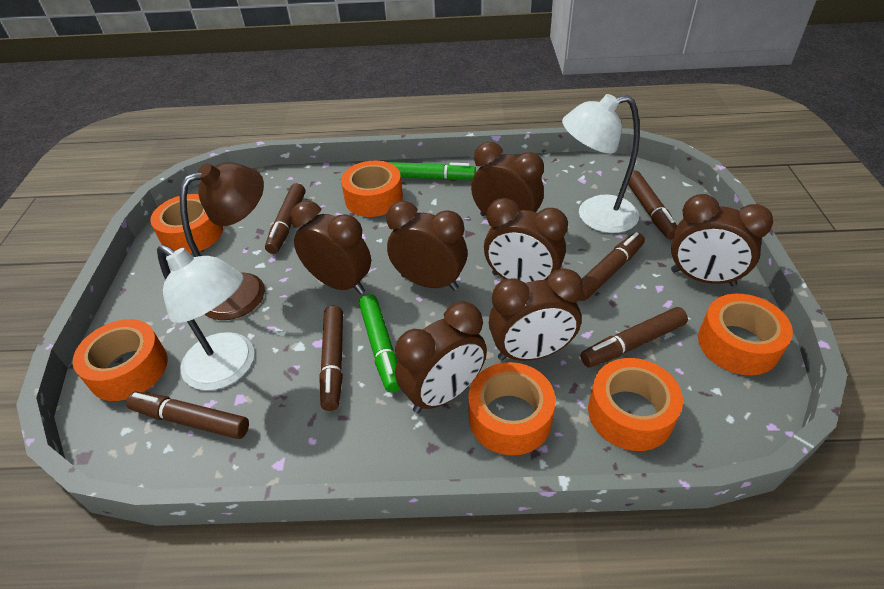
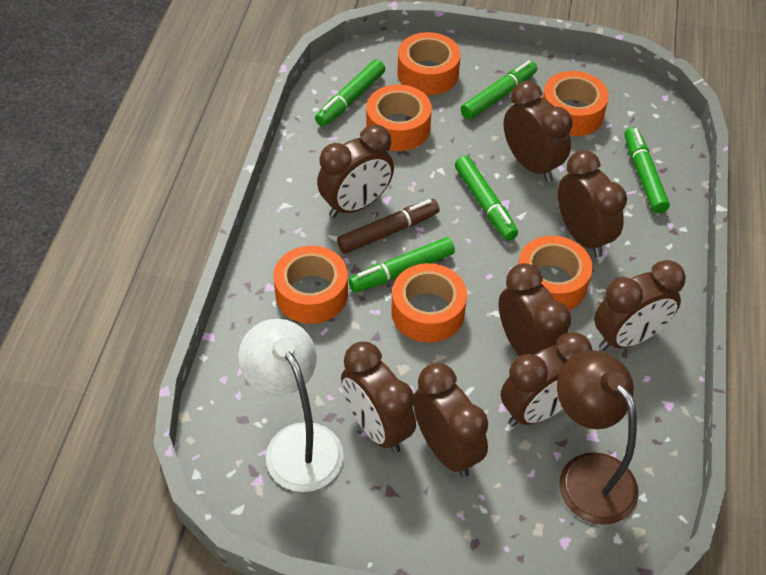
brown clock: [290,201,371,294] [386,201,467,291] [395,302,487,413] [471,142,544,216] [484,198,568,283] [489,268,584,361] [671,194,773,286] = 7 -> [317,125,394,218] [341,342,416,453] [413,363,488,477] [499,263,571,356] [501,332,592,427] [504,81,572,182] [558,150,627,257] [594,260,686,350] = 8
brown marker: [126,392,249,439] [265,183,305,254] [319,306,343,411] [580,232,645,301] [581,307,688,368] [628,170,677,239] = 6 -> [337,199,440,254] = 1
green marker: [359,294,400,393] [388,162,476,180] = 2 -> [315,59,385,127] [348,237,455,293] [455,156,518,241] [461,60,537,119] [625,127,670,213] = 5
white lamp: [157,245,254,391] [562,94,640,233] = 2 -> [238,319,344,492] = 1

